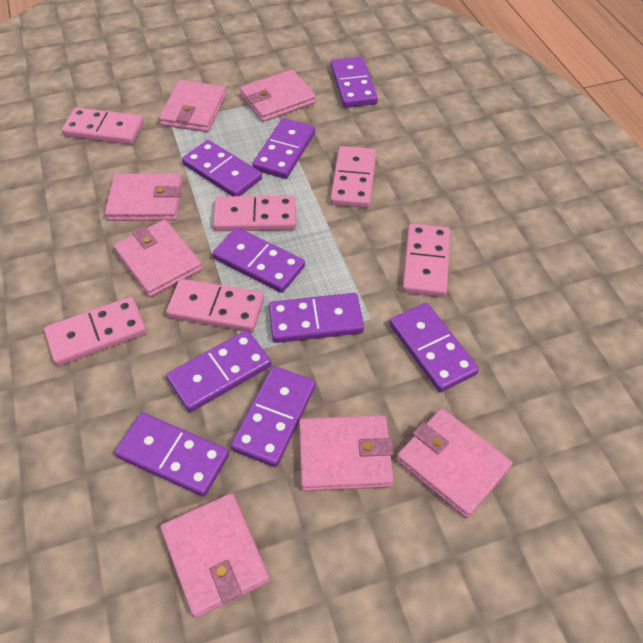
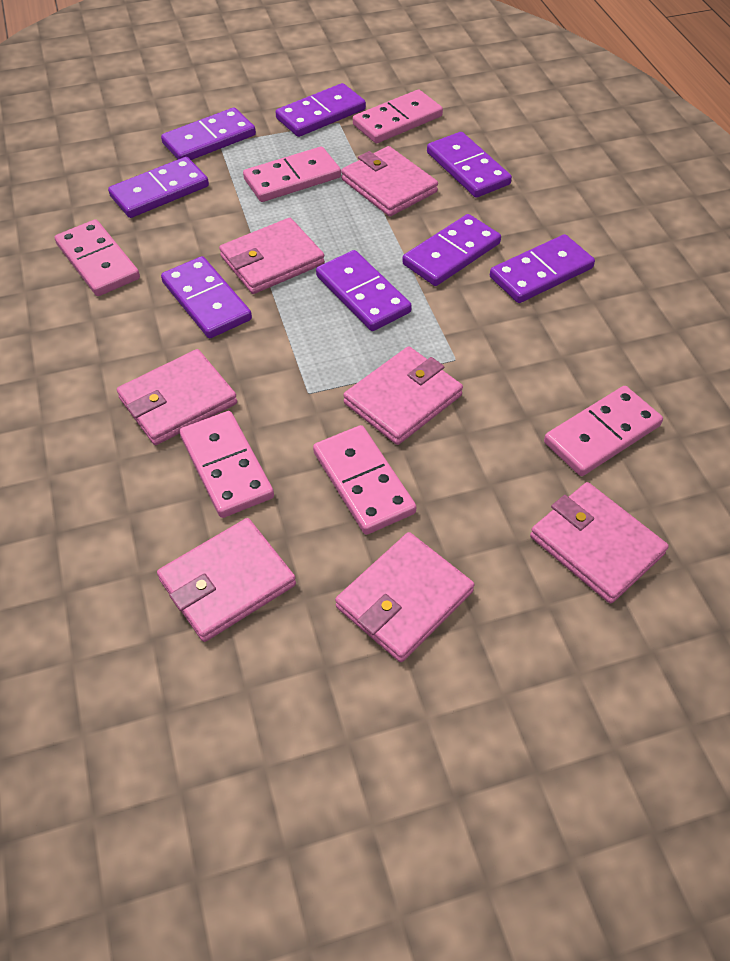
purple domino: [115,413,229,497] [166,330,272,412] [182,140,262,196] [212,227,305,293] [231,366,316,467] [252,118,315,179] [269,293,364,343] [331,57,378,108] [390,303,479,392] = 9 -> [108,157,209,218] [161,108,256,160] [161,256,252,338] [276,83,366,137] [316,250,412,331] [402,214,501,286] [427,132,512,198] [490,234,595,303] = 8

